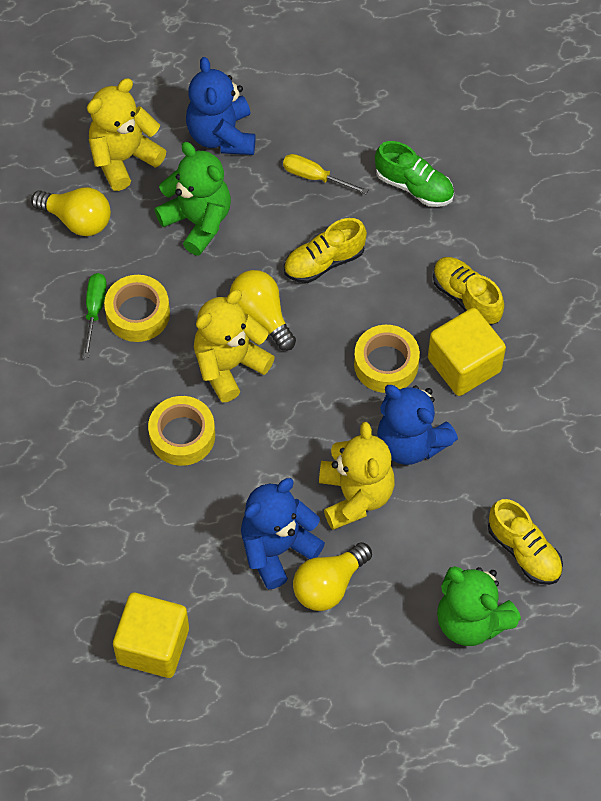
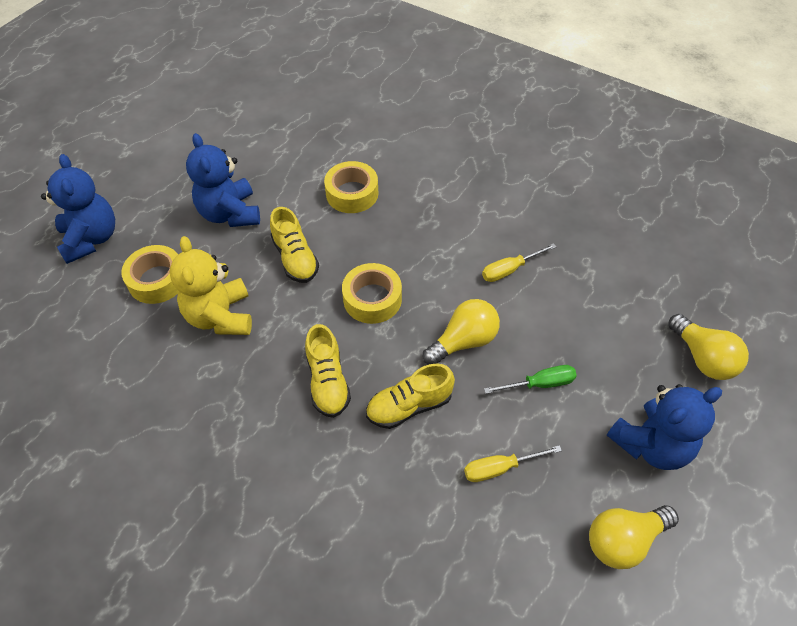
green shoe: [375,141,454,207] = 1 -> none = 0
green teddy bear: [154,142,231,256] [437,566,521,646] = 2 -> none = 0
yellow cube: [113,593,189,678] [428,308,506,396] = 2 -> none = 0
yellow screwdriver: [283,154,368,194] = 1 -> [464,445,562,482] [482,243,556,282] = 2
yellow teddy bear: [87,78,166,191] [194,290,275,402] [319,422,395,530] = 3 -> [170,236,252,335] = 1

